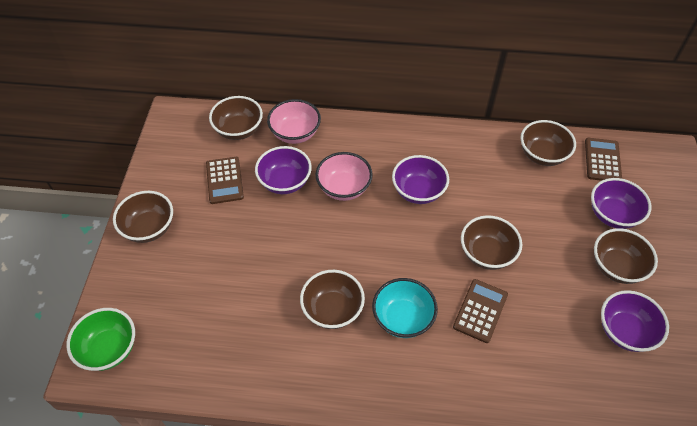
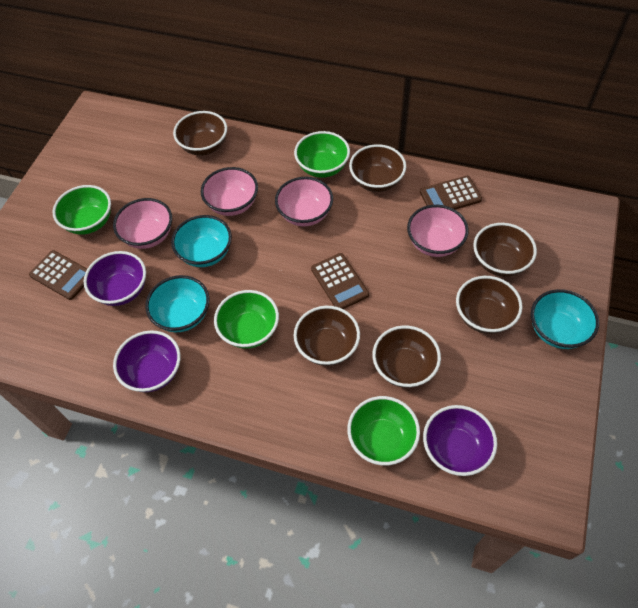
green bowl: [66,308,135,371] = 1 -> [53,185,111,235] [214,290,279,349] [294,131,350,178] [347,396,420,466] = 4
pink bowl: [267,99,321,144] [315,152,373,201] = 2 -> [113,198,172,249] [201,167,258,216] [275,177,333,226] [407,205,469,257] = 4
purple bowl: [255,146,312,194] [392,155,449,204] [591,178,651,229] [601,290,669,352] = 4 -> [84,251,146,306] [113,330,180,392] [423,405,497,476] = 3
turquoise bowl: [372,278,438,338] = 1 -> [145,275,209,332] [171,215,232,267] [531,289,599,349] = 3

